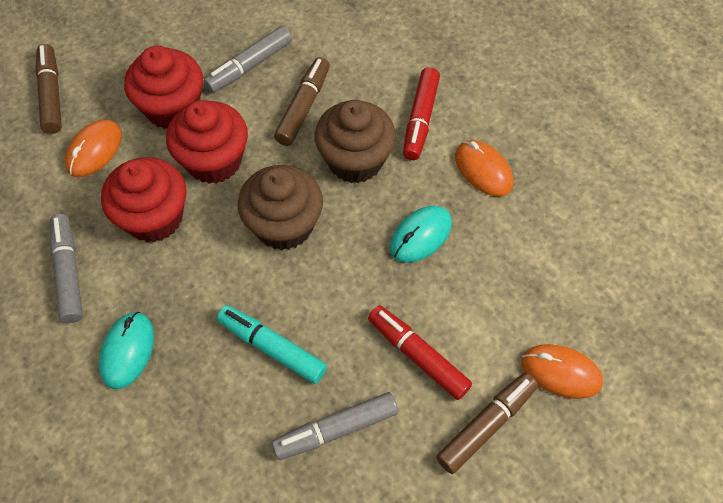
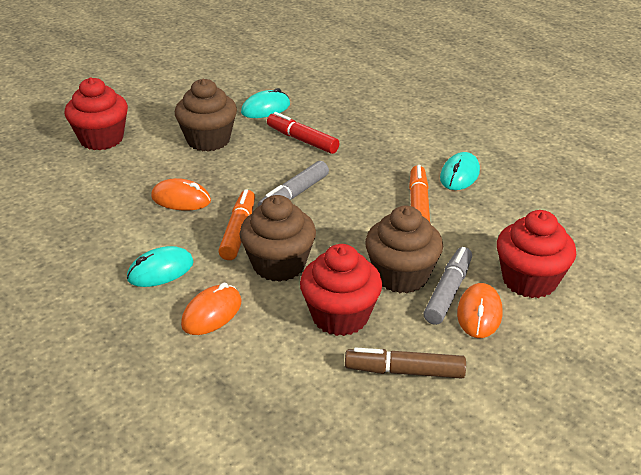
brown cupcake: [238,165,323,250] [315,100,396,183] = 2 -> [175,79,237,152] [240,195,316,282] [365,206,443,293] = 3
brown marker: [36,44,62,134] [274,57,330,146] [436,373,538,474] = 3 -> [345,347,466,379] = 1
grey marker: [50,214,83,323] [203,26,292,93] [272,392,398,460] = 3 -> [258,161,329,207] [423,247,472,325] = 2
orange marker: none = 0 -> [218,189,255,260] [409,165,430,222] = 2
red marker: [368,305,472,400] [403,67,440,160] = 2 -> [267,112,340,154] = 1
turquoise marker: [217,305,327,384] = 1 -> none = 0
turquoise mouse: [99,312,154,389] [390,206,452,263] = 2 -> [127,246,194,287] [241,88,290,118] [440,152,480,190] = 3

